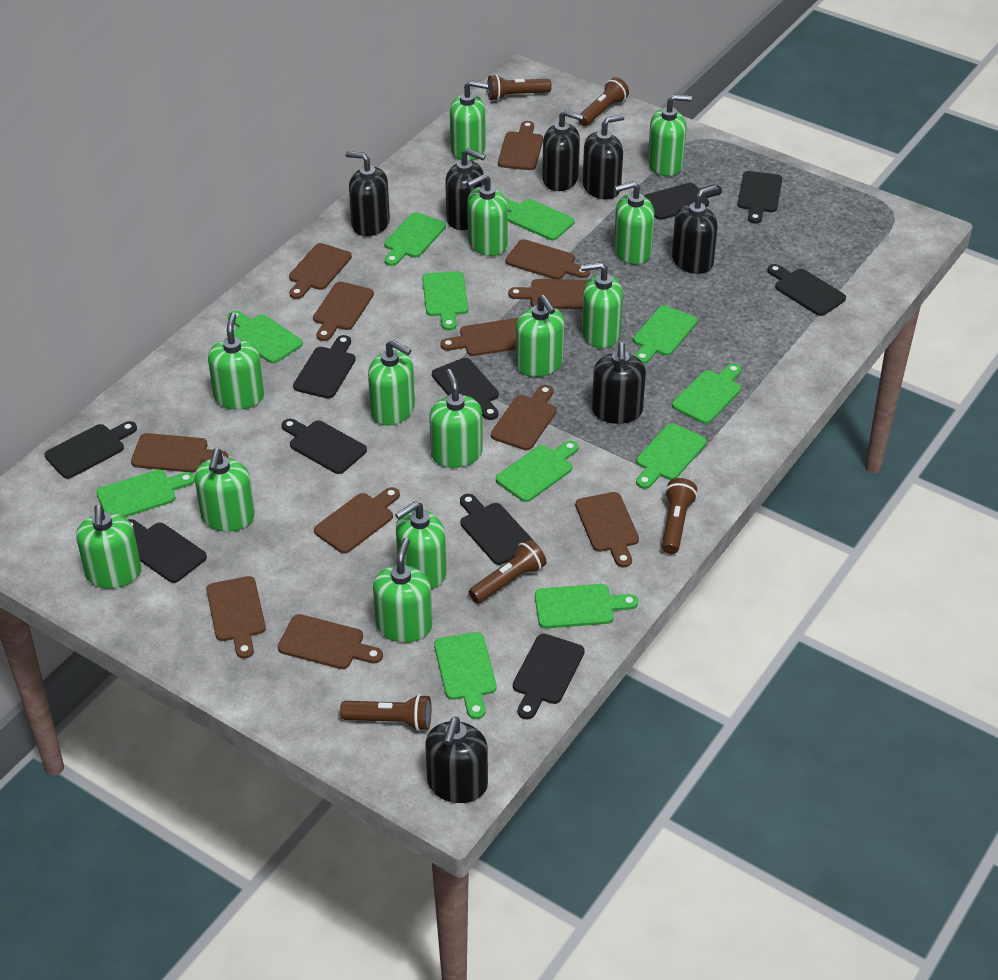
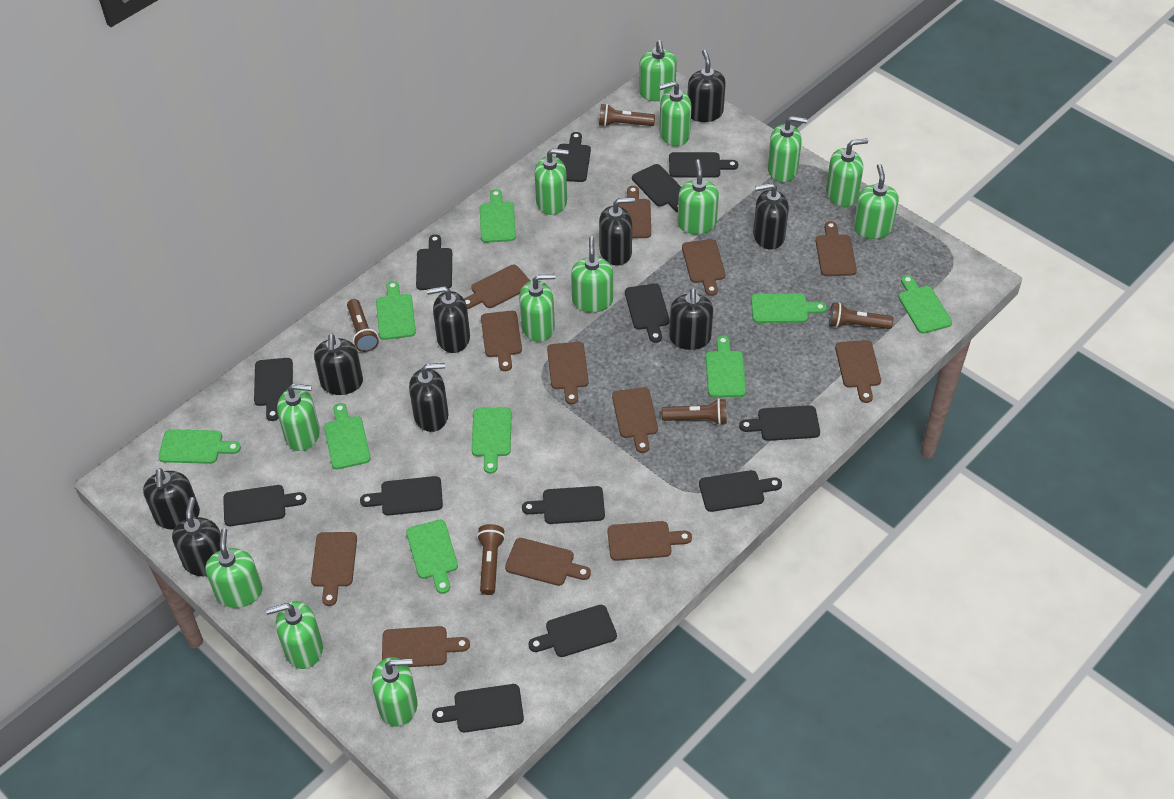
black cutting board: [45,421,137,479] [128,519,207,583] [282,419,367,474] [293,335,356,399] [432,358,499,420] [460,494,534,565] [513,634,585,719] [643,183,722,220] [737,171,782,224] [767,264,846,316] = 10 -> [223,485,306,526] [254,358,293,421] [360,476,443,516] [416,234,452,290] [432,684,524,733] [522,486,605,524] [529,605,617,657] [556,132,591,182] [625,284,670,343] [632,164,681,213] [669,152,738,178] [699,470,782,512] [739,405,820,441] = 13
black soap dispenser: [346,151,390,236] [425,717,488,803] [445,148,486,230] [542,110,584,191] [583,114,624,200] [592,342,646,424] [672,185,718,274] = 7 -> [143,468,200,530] [172,497,221,576] [314,334,363,395] [409,363,449,432] [427,286,470,353] [599,197,635,266] [669,288,713,350] [687,50,726,122] [753,183,789,249] = 9
green cutting board: [96,470,195,517] [228,311,303,363] [384,212,446,266] [422,271,468,330] [434,632,496,719] [496,440,579,502] [506,198,574,240] [535,584,638,628] [633,305,697,364] [636,423,707,489] [672,363,741,424] = 11 -> [158,429,241,464] [324,403,371,469] [376,281,416,340] [406,520,458,594] [472,407,512,474] [480,189,516,243] [706,335,746,397] [751,293,827,323] [898,275,952,334] = 9

